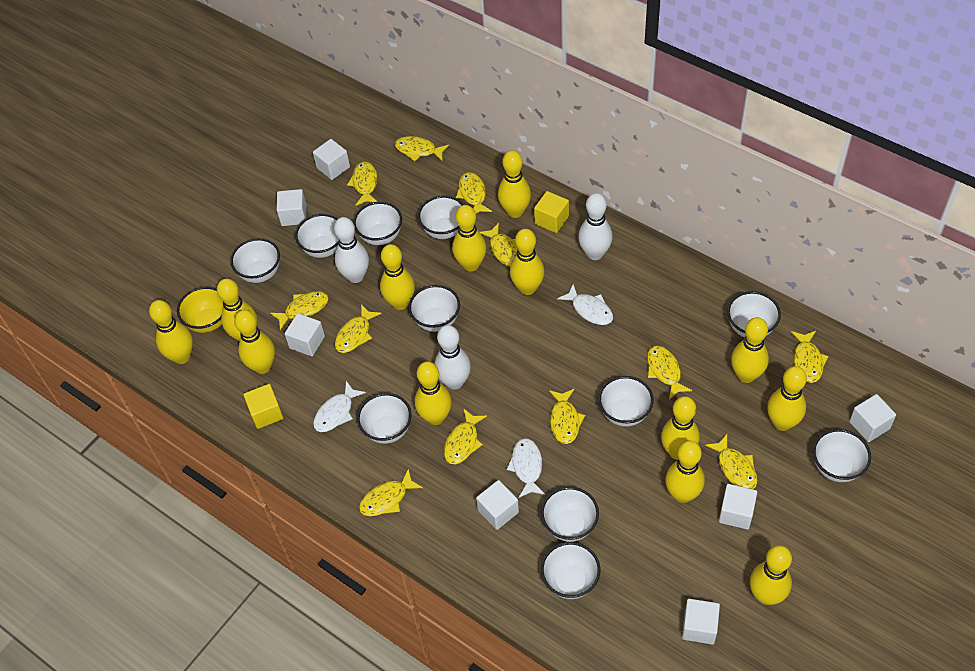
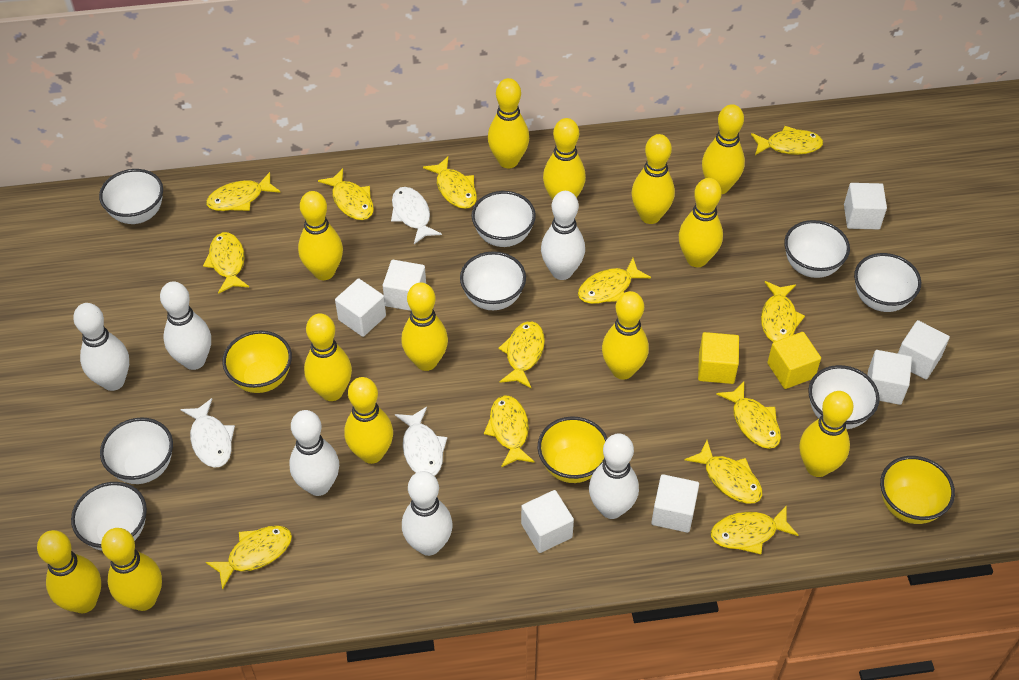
white bowl: [230,238,280,283] [295,214,339,258] [353,202,402,245] [357,393,412,444] [409,285,460,332] [418,196,464,239] [541,487,599,542] [541,542,600,599] [598,376,654,427] [727,291,781,338] [813,429,871,482] = 11 -> [71,482,147,551] [99,169,163,224] [100,417,173,484] [460,251,526,310] [471,191,536,247] [784,220,850,278] [808,365,880,429] [854,253,921,312] = 8
white bowling pin: [334,217,369,283] [435,325,471,390] [578,193,613,260] = 3 -> [73,303,129,391] [160,281,211,370] [289,410,339,496] [402,471,453,556] [541,191,585,280] [589,433,639,519] = 6
yellow bowl: [177,286,223,333] = 1 -> [222,331,292,393] [538,417,608,483] [880,456,955,524] = 3
yellow fish: [270,291,329,330] [335,304,382,353] [347,162,378,206] [359,469,423,516] [395,136,450,162] [444,408,487,465] [456,172,492,214] [480,223,518,266] [549,389,585,444] [647,346,692,400] [705,434,758,489] [791,331,829,383] = 12 -> [203,232,249,294] [206,172,281,211] [206,526,292,590] [318,168,374,220] [423,156,477,209] [484,395,535,468] [498,321,545,388] [578,258,651,304] [685,440,763,504] [711,505,798,554] [716,382,781,449] [751,126,823,155] [761,281,805,342] = 13

